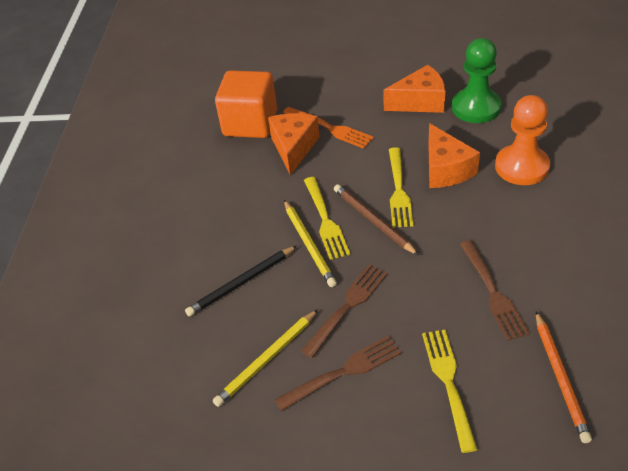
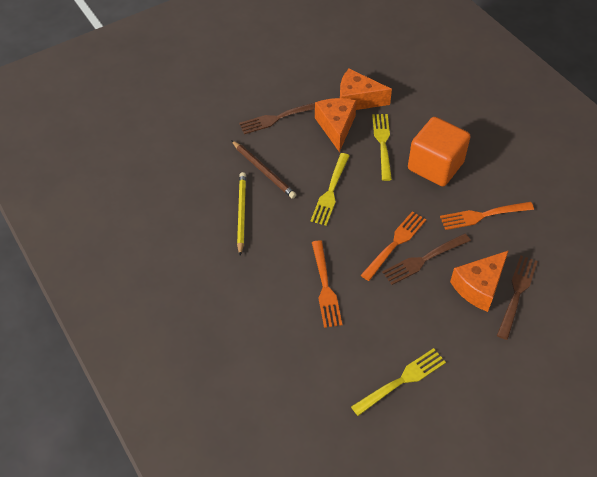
black pencil: [185,246,297,316] = 1 -> none = 0
green pawn: [452,38,502,123] = 1 -> none = 0
orange fork: [283,107,374,149] = 1 -> [312,240,342,328] [361,211,426,281] [440,202,534,230] = 3
orange pawn: [495,95,550,185] = 1 -> none = 0
orange pencil: [536,311,592,443] = 1 -> none = 0
yellow pencil: [213,309,318,407] [284,200,337,287] = 2 -> [237,172,246,256] = 1

